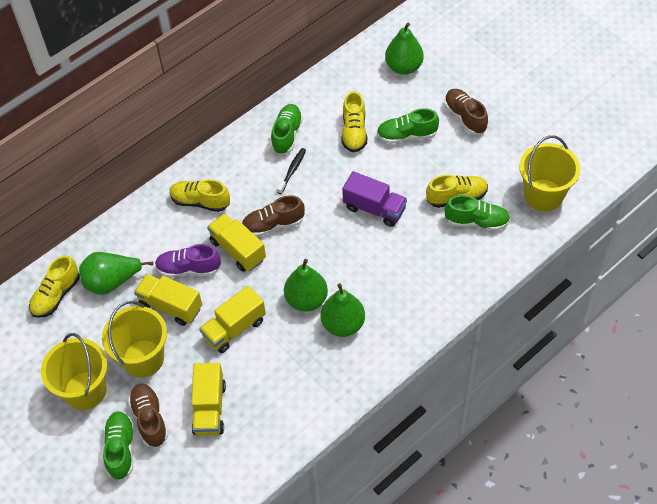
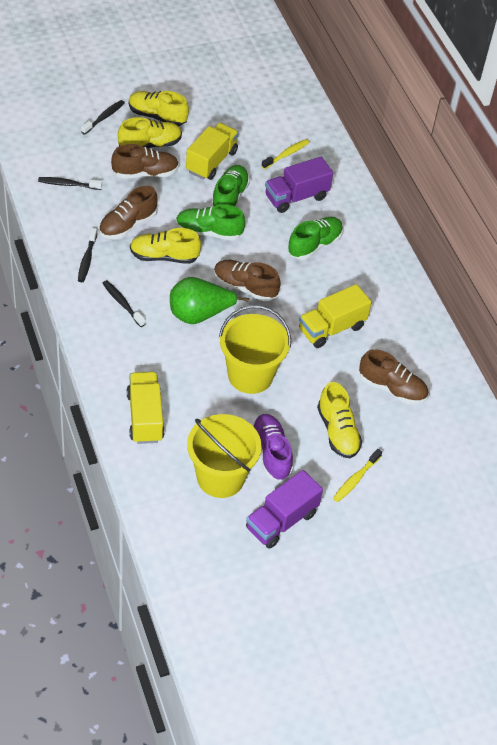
black toothbrush: [277,148,306,194] = 1 -> [38,177,102,190] [78,228,97,282] [81,100,125,135] [102,280,145,327] = 4
brown shoe: [128,384,168,447] [242,195,305,237] [444,89,488,135] = 3 -> [99,186,158,239] [111,144,179,179] [214,260,281,301] [359,349,428,404] = 4
green pear: [79,252,154,295] [284,259,328,312] [321,283,365,337] [385,23,424,75] = 4 -> [170,277,249,324] = 1
green shoe: [103,411,134,480] [271,104,303,155] [377,108,439,144] [445,195,510,231] = 4 -> [176,204,245,240] [211,165,250,207] [288,217,343,260] = 3
purple truck: [342,171,407,227] = 1 -> [246,470,323,549] [265,157,333,213] = 2
yellow bucket: [41,333,107,410] [102,301,167,377] [519,135,580,211] = 3 -> [187,414,262,498] [219,305,291,394] = 2
yellow toothbrush: none = 0 -> [261,139,309,169] [333,449,382,502] = 2
yellow truck: [134,274,202,326] [191,363,226,436] [199,286,266,353] [207,213,266,272] = 4 -> [127,372,164,444] [186,123,239,180] [299,284,372,348] = 3

